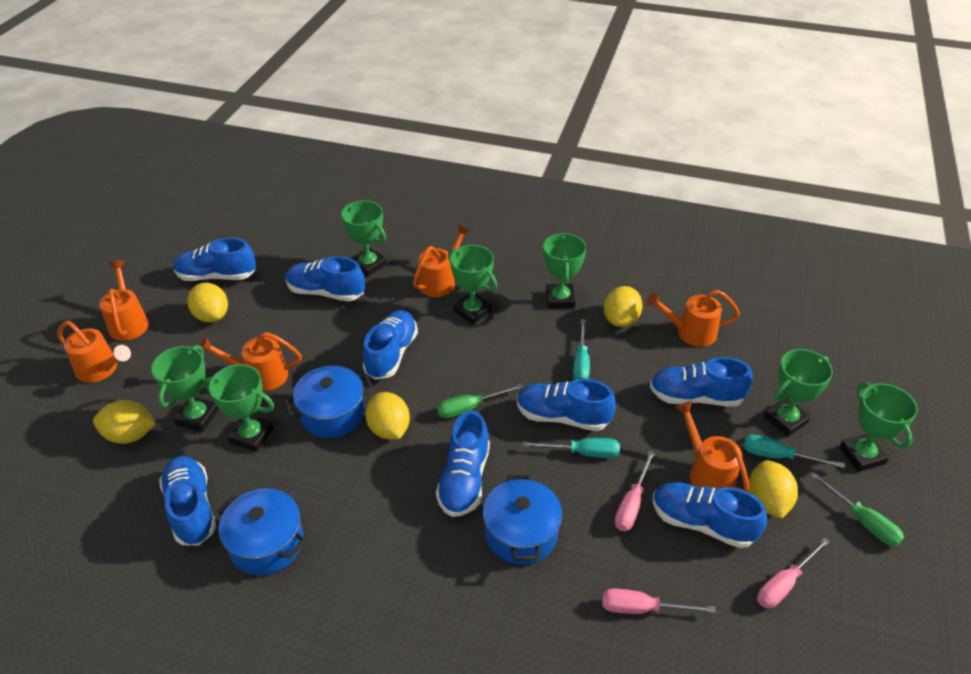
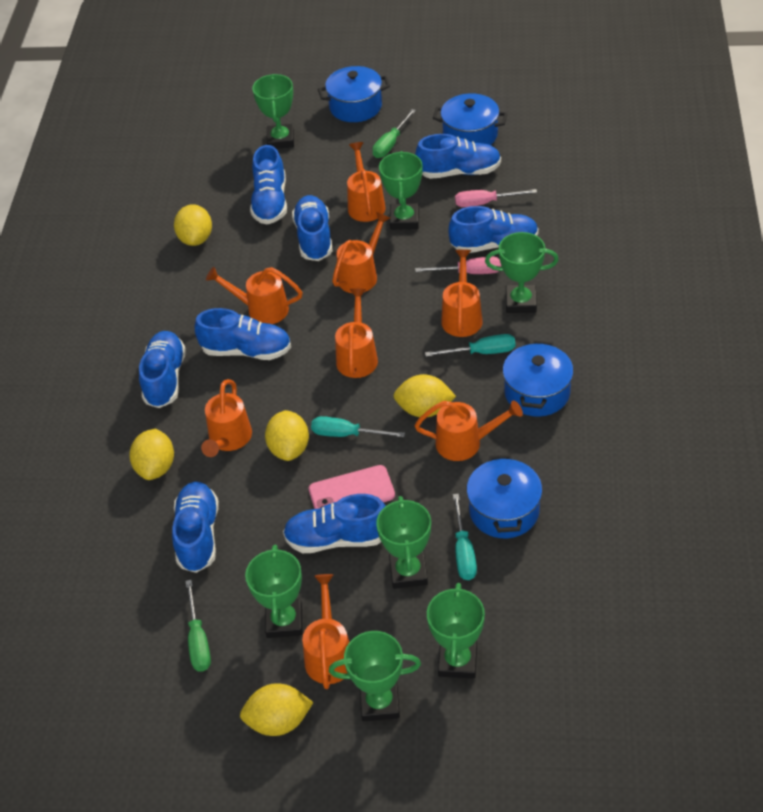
blue pot: [217,488,306,575] [284,366,374,438] [483,474,562,565] = 3 -> [318,66,390,122] [433,93,508,145] [466,455,542,538] [502,340,574,417] = 4
orange watering can: [57,321,131,383] [99,260,149,341] [200,332,302,391] [413,225,470,297] [646,290,740,347] [675,401,750,492] = 6 -> [201,379,252,457] [206,267,303,324] [302,574,349,689] [332,212,390,293] [335,288,378,378] [347,142,386,222] [415,400,523,461] [441,249,483,337] = 8
pink phone: none = 0 -> [309,465,395,509] = 1
pink screwdriver: [602,588,716,614] [615,451,655,531] [757,537,830,608] = 3 -> [415,257,501,274] [455,189,537,207] = 2

